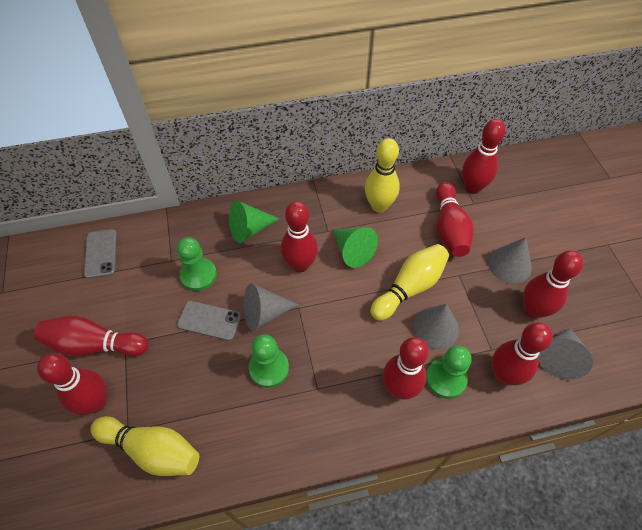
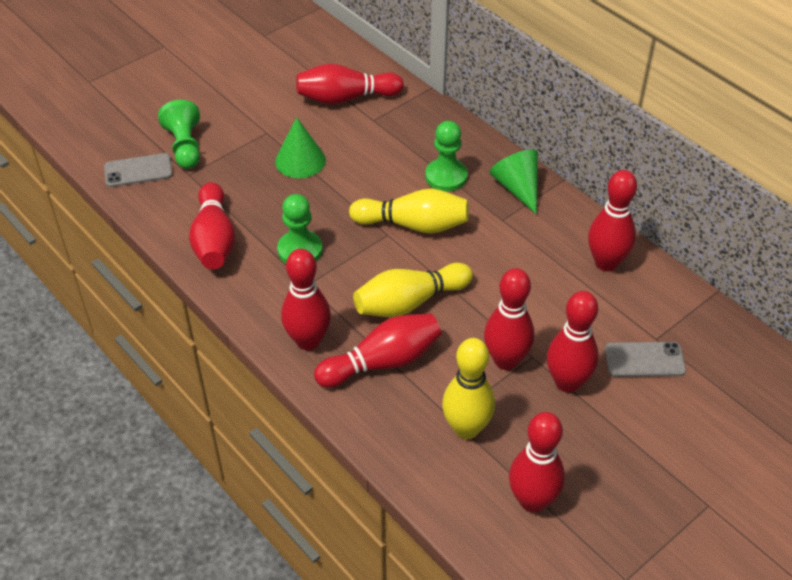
grey cone: [243,284,299,331] [413,304,459,350] [488,237,532,284] [539,328,593,379] = 4 -> none = 0

